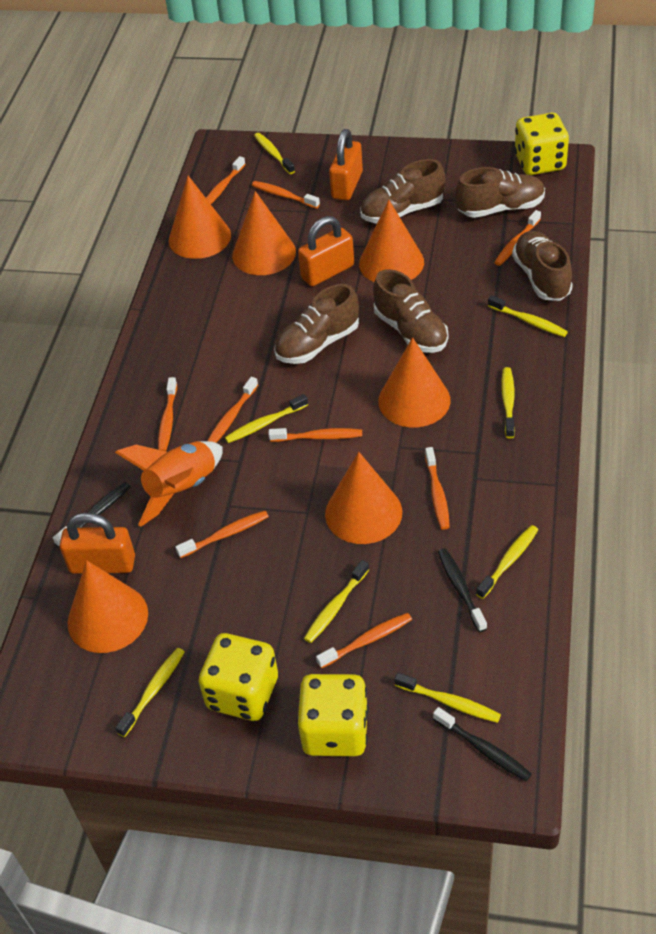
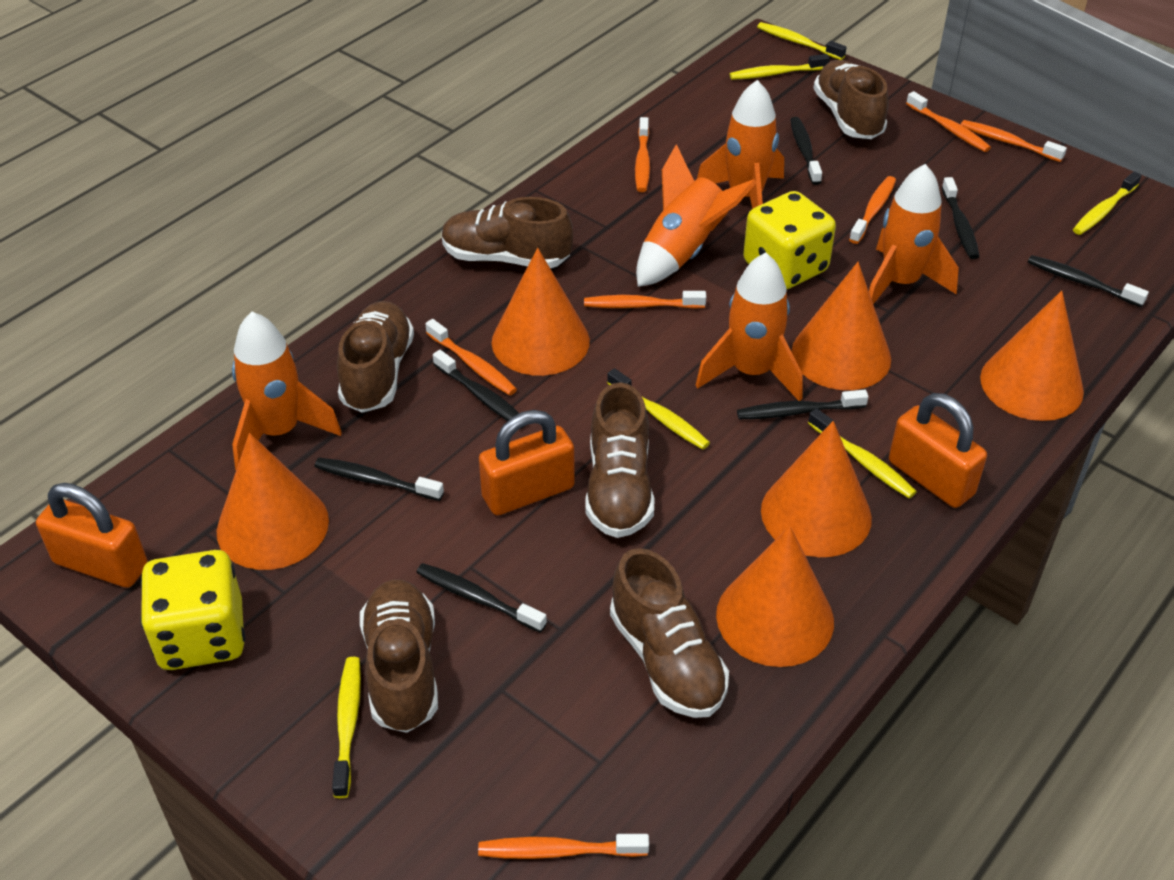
black toothbrush: [53,482,130,548] [433,707,532,782] [438,548,487,632] = 3 -> [314,458,444,501] [416,563,547,633] [433,350,525,429] [737,390,868,419] [790,117,822,185] [942,177,980,259] [1028,255,1149,307] = 7
brown shoe: [274,284,359,364] [360,159,446,223] [373,269,448,353] [455,167,545,218] [512,231,573,301] = 5 -> [337,301,414,413] [360,579,438,733] [442,197,573,268] [585,382,655,538] [610,548,729,718] [814,60,889,139] = 6
orange rocket: [115,441,223,527] = 1 -> [232,312,342,470] [636,144,757,287] [696,252,802,401] [697,80,784,209] [869,164,959,304] = 5
orange toothbrush: [158,377,177,451] [175,511,269,558] [206,156,246,204] [208,377,258,443] [252,181,320,209] [268,428,362,442] [316,613,412,668] [425,447,450,530] [494,210,541,266] = 9 -> [426,319,517,396] [478,834,649,859] [584,291,706,309] [635,117,650,192] [849,176,896,244] [906,91,991,152] [961,120,1067,162] = 7
yellow dice: [199,633,278,721] [297,674,368,756] [514,113,569,175] = 3 -> [140,550,245,670] [743,191,836,289] = 2
yellow toothbrush: [115,648,184,737] [225,394,308,443] [254,133,295,174] [304,560,369,643] [394,673,501,723] [476,525,538,599] [488,295,568,337] [501,367,515,439] = 8 -> [332,657,361,798] [607,368,710,450] [730,54,829,80] [757,22,847,60] [808,408,917,498] [1073,171,1142,235] = 6

